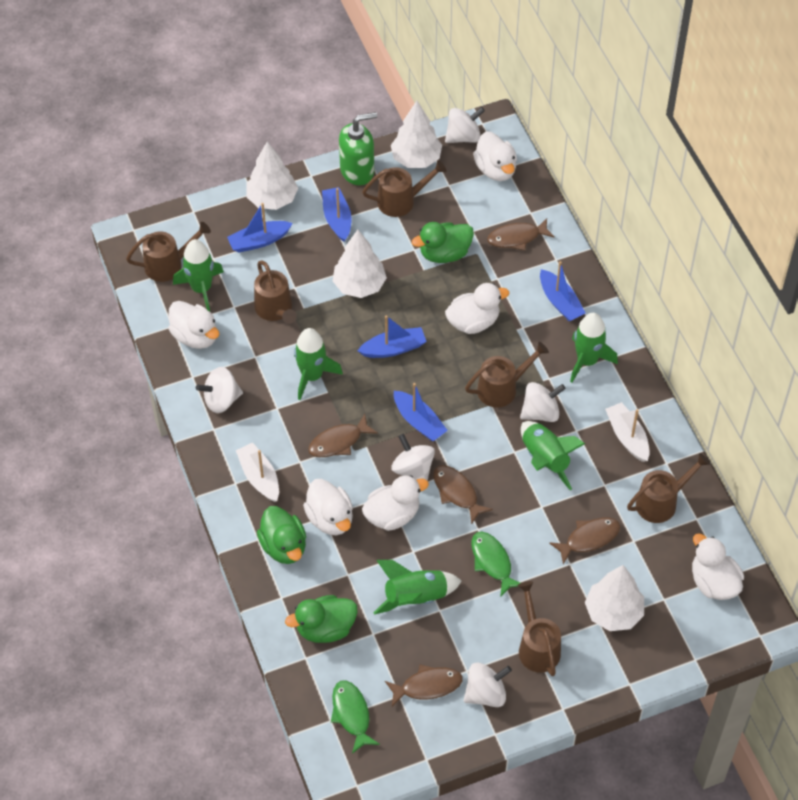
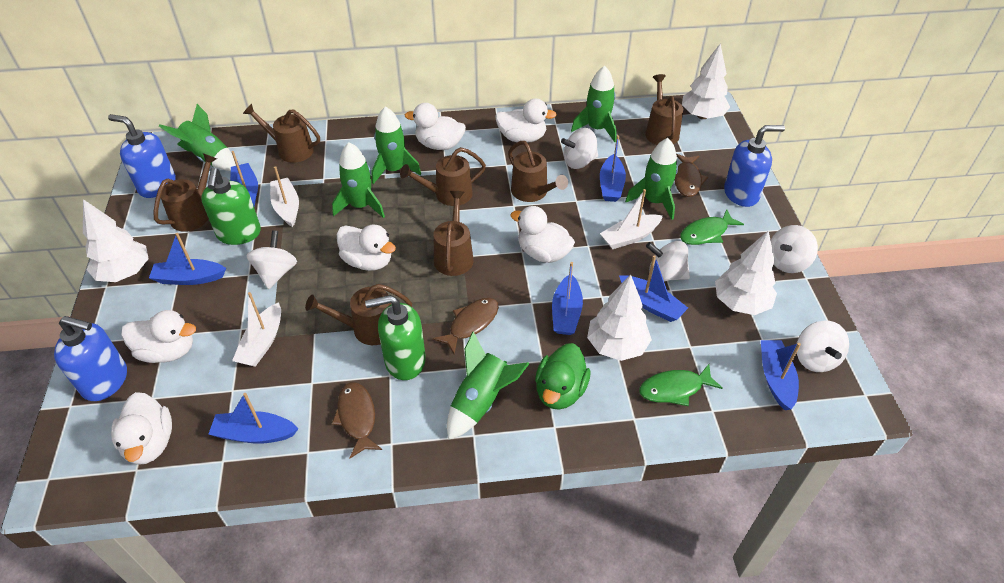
blue boat: [227,203,293,253] [322,187,351,242] [358,315,427,358] [394,383,448,441] [540,261,586,321] = 5 -> [149,233,226,285] [208,393,298,444] [230,151,258,206] [552,262,583,335] [600,135,626,202] [619,255,688,322] [761,340,801,410] = 7
blue soap dispenser: none = 0 -> [54,316,127,401] [108,114,176,198] [724,125,785,207] = 3
brown fish: [308,414,378,457] [385,665,463,707] [433,465,493,525] [487,218,555,250] [549,518,620,565] = 5 -> [332,382,382,459] [433,298,499,354] [674,154,708,197] = 3
brown watering can: [126,222,211,282] [254,261,297,324] [362,160,446,217] [465,342,549,408] [518,581,561,676] [627,453,710,523] = 6 -> [154,153,217,232] [243,103,320,163] [305,284,412,345] [400,147,486,206] [434,191,474,276] [508,141,568,202] [645,74,683,145] = 7
green duck: [257,506,306,564] [285,595,358,643] [412,222,474,263] = 3 -> [535,343,591,410] = 1
green rocket: [173,239,224,312] [294,328,343,400] [373,560,462,614] [521,421,585,490] [570,313,618,382] = 5 -> [159,104,236,171] [332,142,385,218] [371,106,421,184] [447,332,529,440] [571,66,617,142] [625,138,678,220] = 6
green soap dispenser: [339,112,377,185] = 1 -> [201,168,261,245] [365,295,426,380] = 2
white boat: [236,442,279,502] [605,402,650,462] = 2 -> [232,292,281,367] [270,166,299,227] [600,189,663,249] = 3

